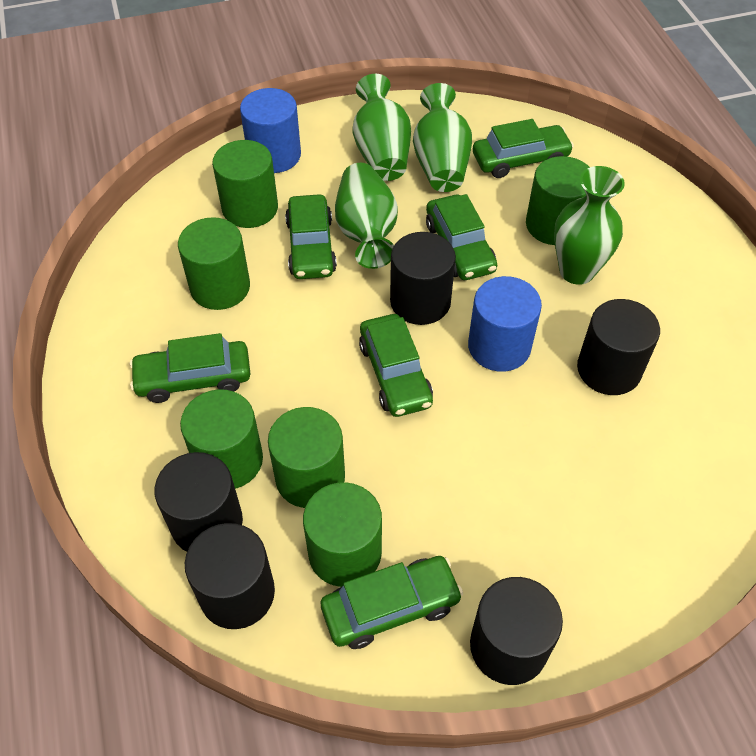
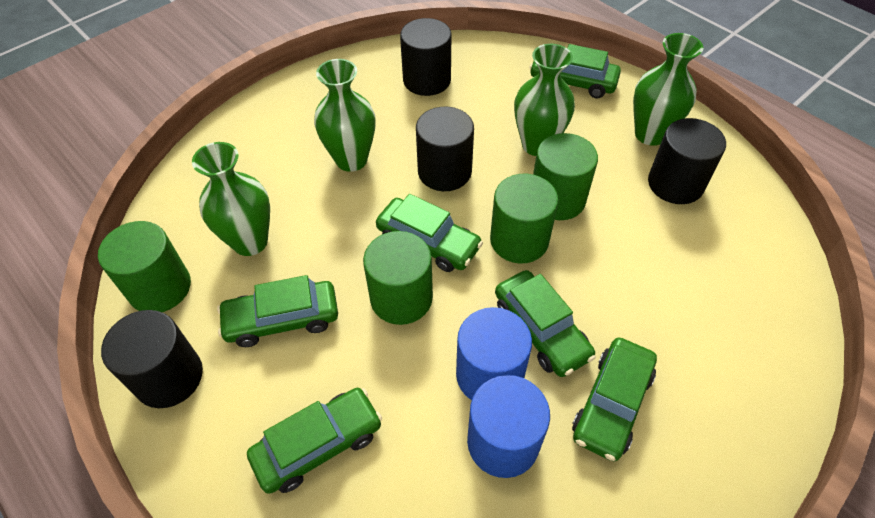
black cylinder: [154,452,243,552] [185,523,275,629] [390,232,456,325] [470,577,563,685] [577,299,660,395] = 5 -> [101,310,203,408] [400,18,452,96] [416,107,474,191] [648,118,726,204] = 4
green cylinder: [178,217,250,310] [180,389,263,489] [212,140,278,228] [268,407,345,508] [303,482,382,587] [526,156,590,245] = 6 -> [98,221,191,312] [363,231,433,325] [490,174,558,263] [533,133,598,220] = 4

